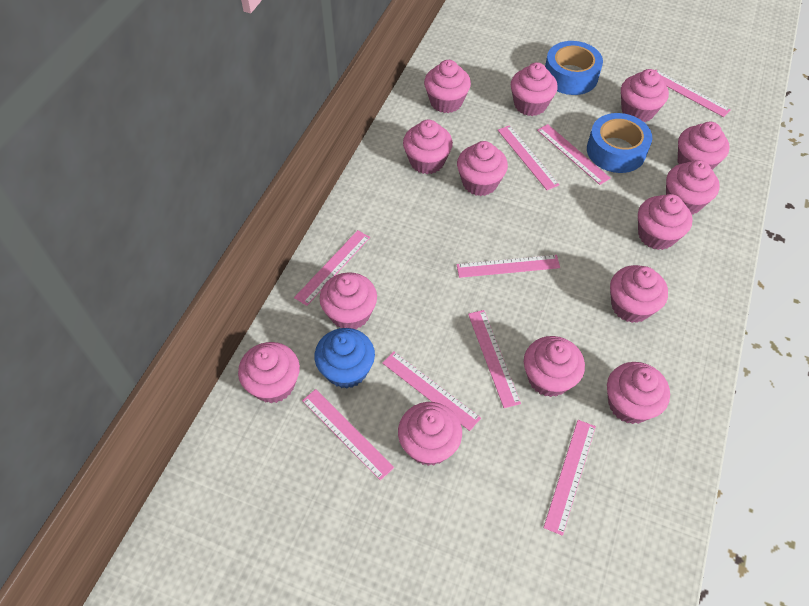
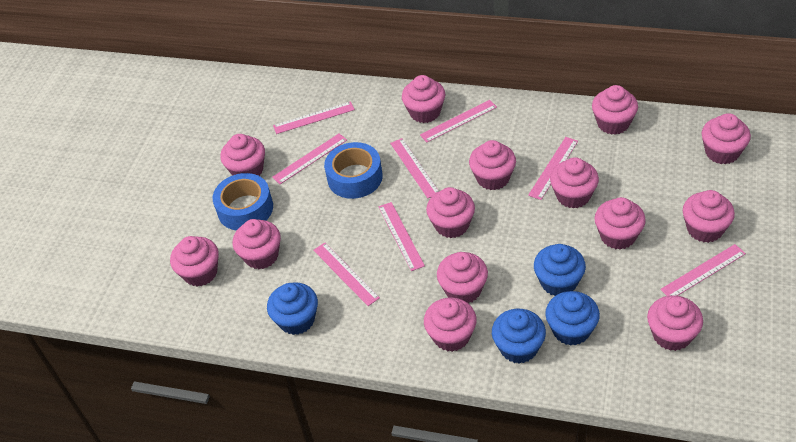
blue cupcake: [314,328,375,388] = 1 -> [267,282,318,335] [492,309,546,364] [534,244,586,296] [545,291,600,346] = 4
pink ruler: [294,230,370,306] [302,389,394,481] [382,351,481,431] [457,255,560,278] [468,310,521,408] [498,125,559,190] [537,124,611,185] [543,420,596,536] [655,70,731,117] = 9 -> [272,133,347,184] [273,101,355,134] [313,243,380,306] [379,202,425,271] [390,138,439,198] [420,100,497,142] [528,137,578,200] [660,244,746,296] = 8

